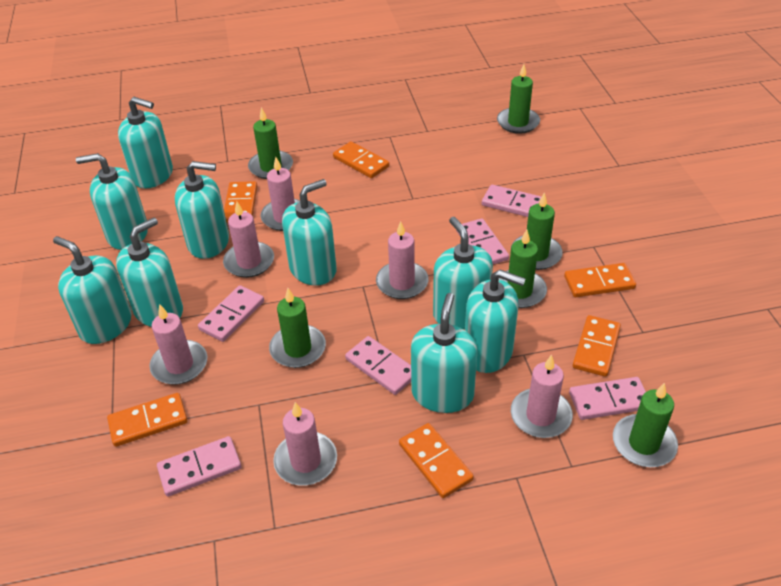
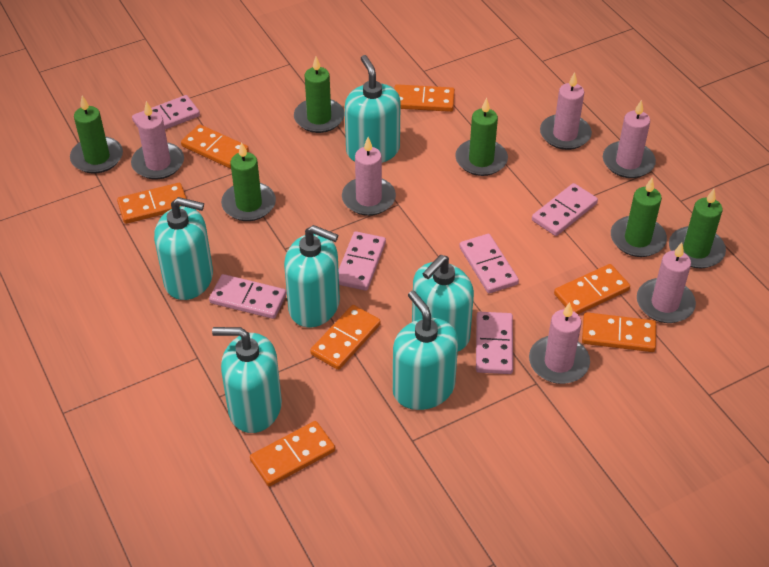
orange domino: [107,393,188,447] [224,181,257,223] [333,141,389,178] [399,423,474,498] [564,263,636,297] [573,315,621,377] = 6 -> [117,183,187,224] [181,124,249,168] [250,421,335,487] [310,305,381,370] [394,84,455,112] [554,264,630,314] [582,312,656,352] = 7
turquoise soap dispenser: [53,236,132,344] [76,153,148,250] [116,218,183,327] [118,97,173,189] [175,161,229,259] [282,179,337,286] [411,293,477,413] [433,217,493,329] [465,270,526,373] = 9 -> [154,197,213,300] [212,327,282,433] [284,225,340,328] [345,55,401,163] [393,291,458,410] [412,255,474,351] = 6

